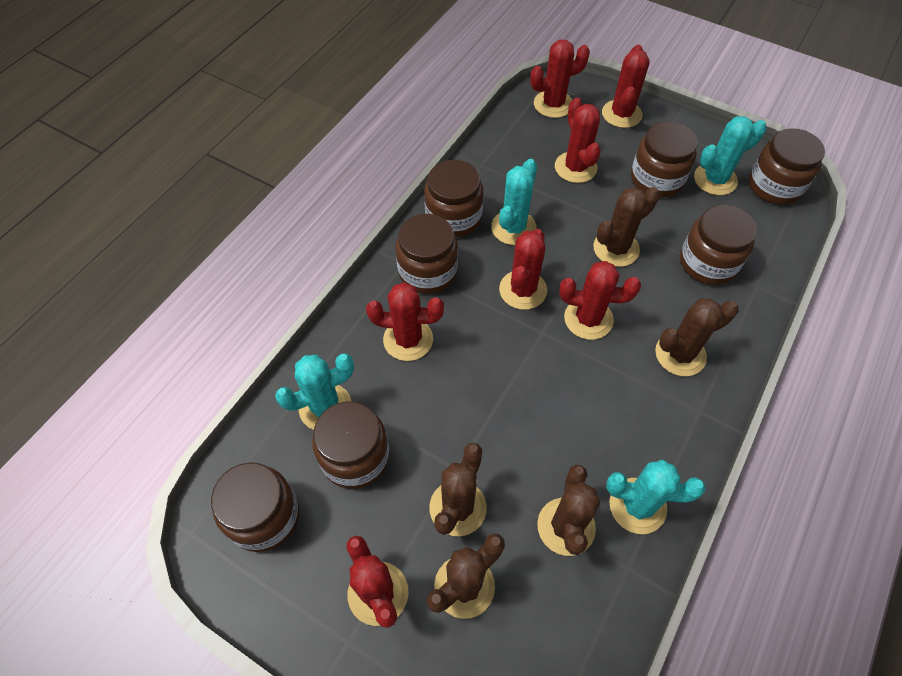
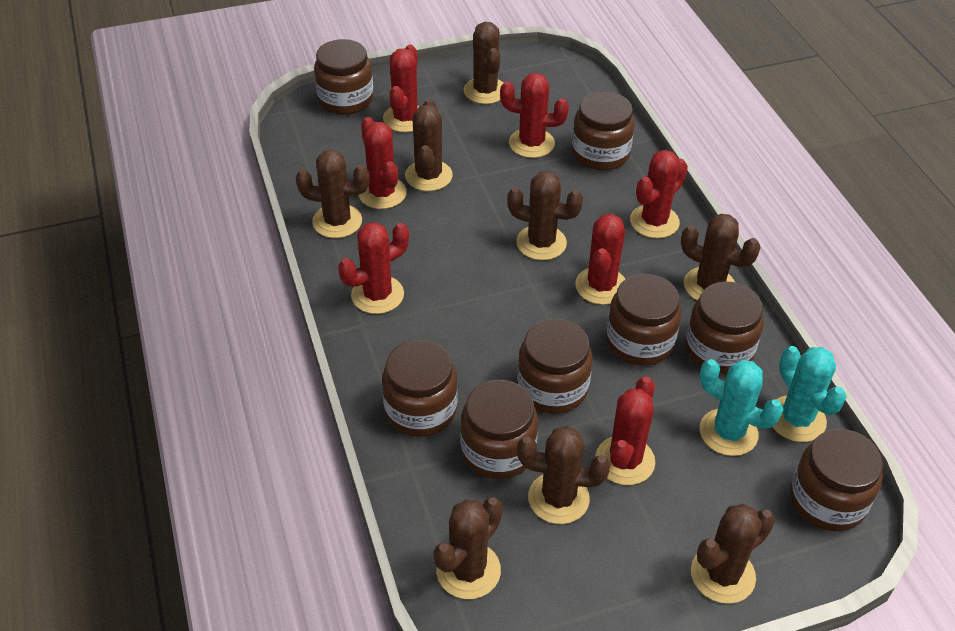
brown cactus: [427,533,505,619] [429,443,487,536] [537,465,600,556] [593,187,660,267] [655,299,739,376] = 5 -> [296,149,369,238] [405,99,453,191] [434,497,503,599] [464,22,503,104] [507,171,583,260] [517,426,610,524] [681,214,761,300] [691,504,775,604] = 8
brown jar: [211,462,299,552] [312,402,390,489] [396,214,458,294] [424,160,483,238] [631,121,698,198] [680,205,757,285] [749,128,825,205] = 7 -> [314,39,373,115] [382,340,458,437] [460,380,538,479] [517,319,592,414] [572,91,634,171] [606,274,681,366] [686,281,764,374] [790,429,884,531] = 8
turquoise cactus: [275,353,354,430] [491,159,537,245] [606,460,705,534] [694,116,766,195] = 4 -> [699,359,784,456] [773,346,847,442] = 2

